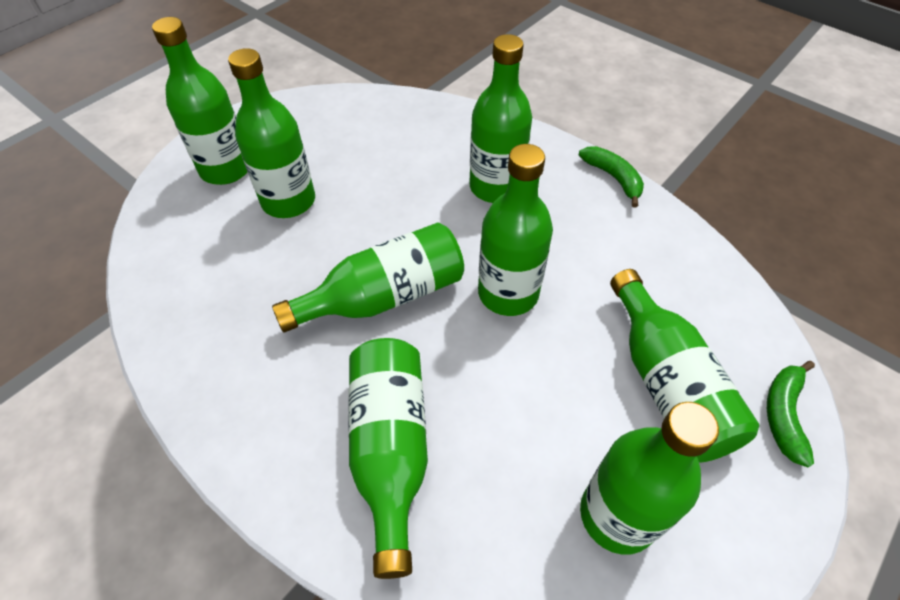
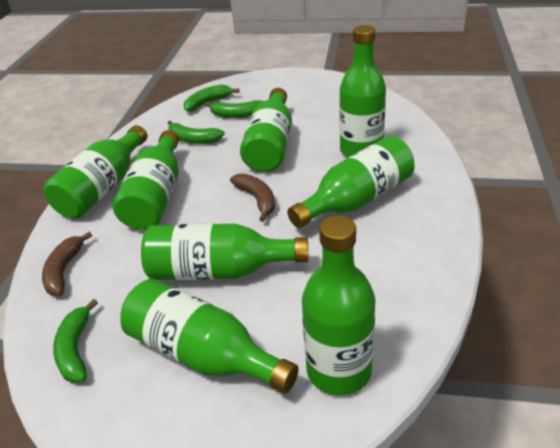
brown banana: none = 0 -> [42,232,92,296] [230,173,275,222] = 2
green banana: [579,146,644,208] [767,361,815,467] = 2 -> [53,299,98,383] [168,120,225,144] [184,85,240,112] [205,100,264,118] = 4

